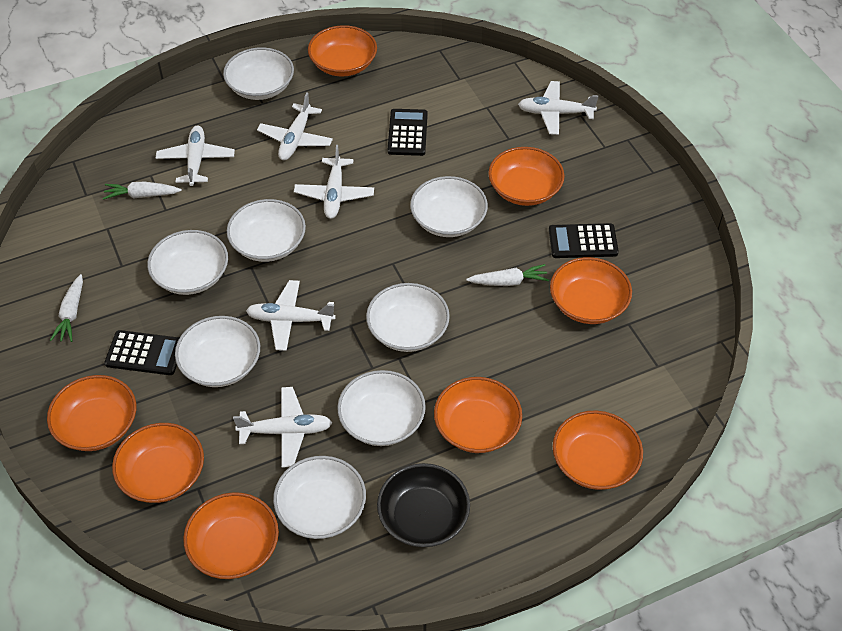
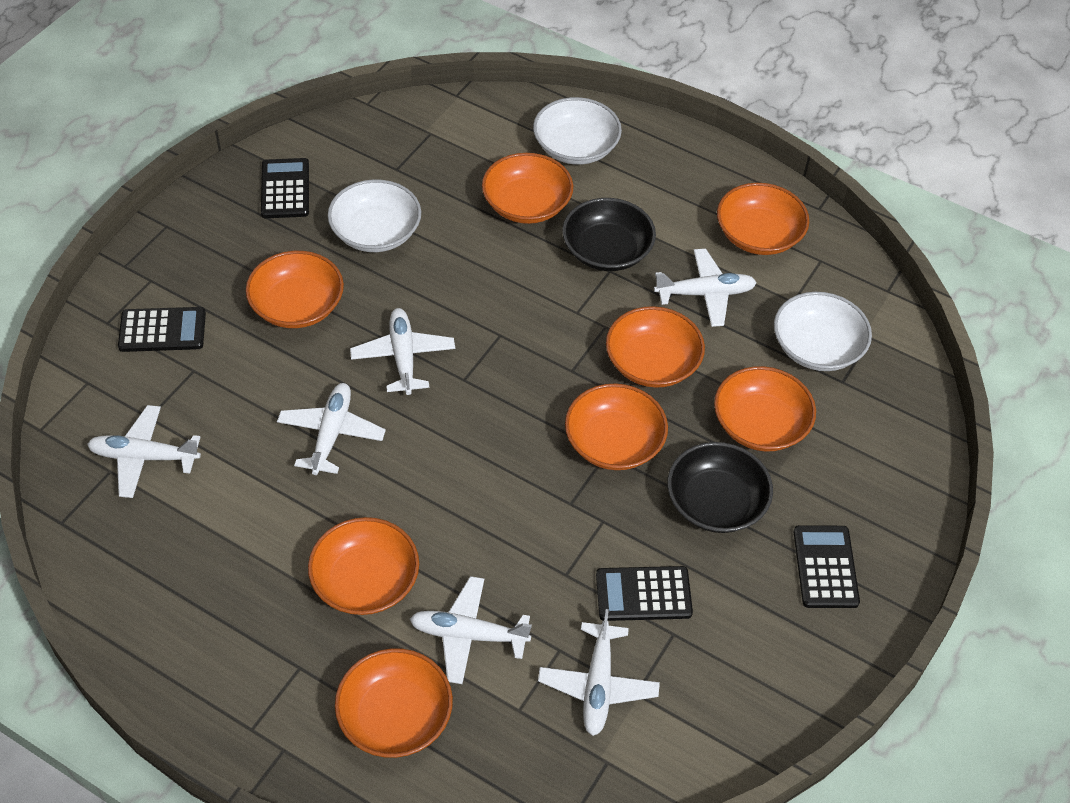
black bowl: [377,463,470,547] = 1 -> [562,198,656,271] [667,442,773,533] = 2
black calculator: [104,330,179,375] [387,109,428,156] [549,223,619,258] = 3 -> [118,307,206,352] [261,158,309,218] [596,566,693,621] [794,525,860,608] = 4
white bowl: [147,230,228,295] [175,316,260,387] [223,47,294,100] [227,199,306,262] [273,456,366,539] [337,370,426,446] [366,283,450,352] [410,176,488,237] = 8 -> [328,179,421,252] [533,97,622,165] [774,292,872,371] = 3
white carrot: [50,274,83,342] [103,182,182,200] [466,264,549,286] = 3 -> none = 0

